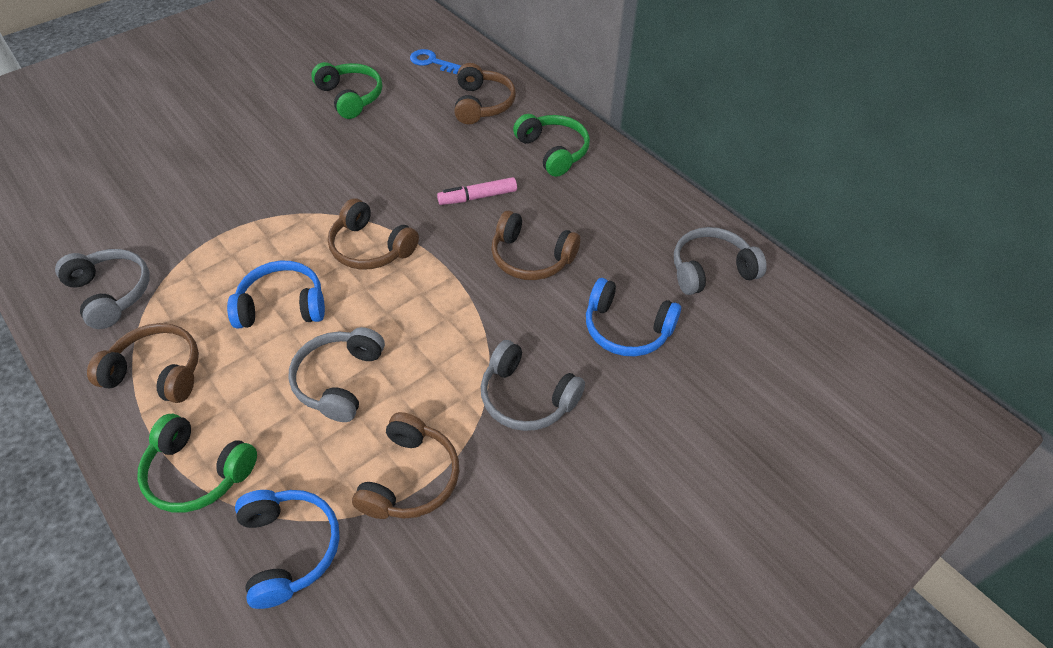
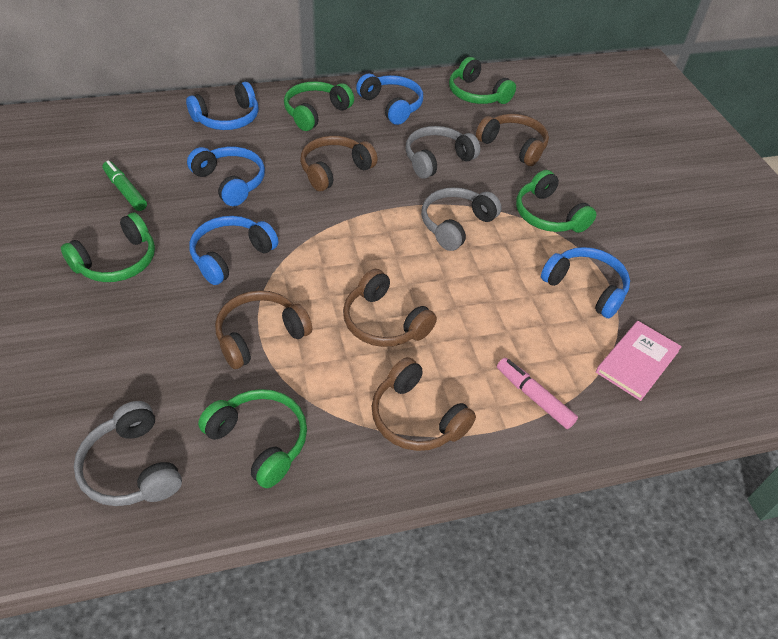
blue headphones: [227,261,325,328] [235,490,340,609] [586,278,681,356] = 3 -> [186,82,259,130] [187,147,265,206] [189,216,278,285] [356,74,423,125] [541,247,630,318] = 5
blue key: [410,49,461,74] = 1 -> none = 0
green headphones: [137,414,257,513] [311,62,382,119] [513,114,590,177] = 3 -> [61,213,155,282] [198,389,307,488] [284,81,354,131] [449,57,516,104] [516,170,596,233] = 5
green marker: none = 0 -> [102,161,147,211] = 1
grey headphones: [55,249,150,329] [289,327,385,422] [481,340,585,431] [674,227,767,295] = 4 -> [74,401,182,506] [406,126,480,179] [421,187,502,251] = 3
pink book: none = 0 -> [596,321,682,401] = 1

